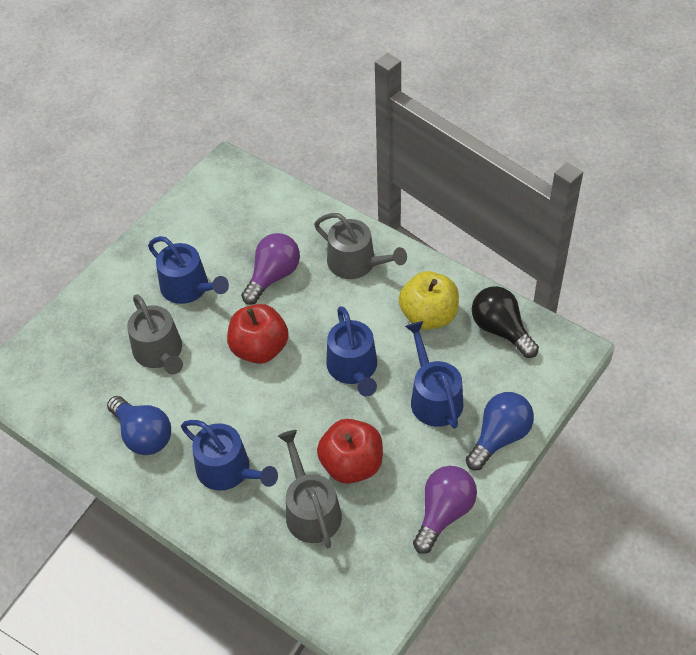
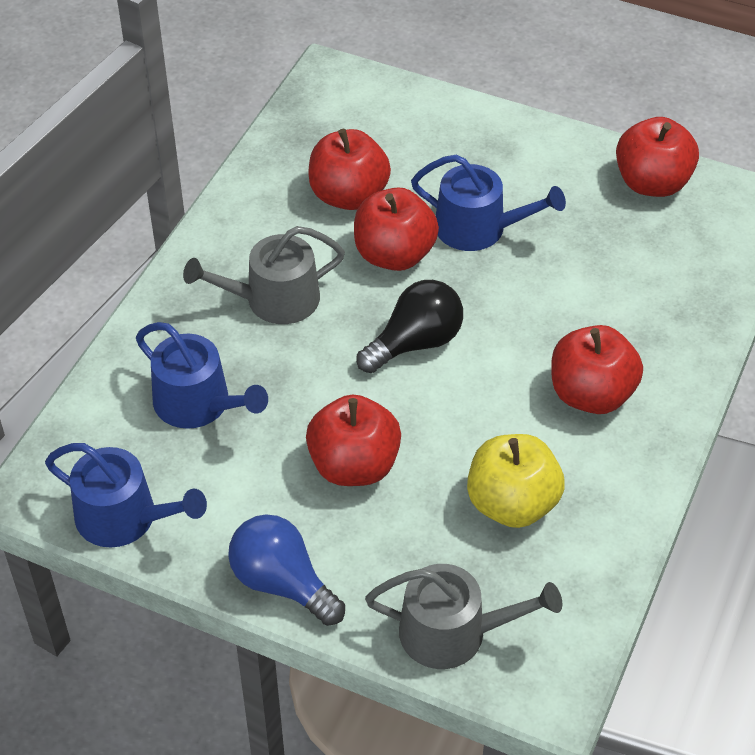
blue light bulb: [107,396,171,455] [466,392,534,470] = 2 -> [228,514,345,626] = 1
blue watering can: [148,236,229,304] [181,420,278,491] [326,306,377,397] [405,321,463,429] = 4 -> [45,443,207,548] [136,322,268,429] [411,154,566,251] = 3
grey watering can: [127,294,183,374] [278,430,342,548] [314,213,407,279] = 3 -> [183,226,345,324] [365,564,562,669] = 2
purple light bulb: [241,233,300,305] [413,466,477,554] = 2 -> none = 0
red apple: [227,304,289,364] [317,419,383,484] = 2 -> [306,394,401,486] [308,129,391,210] [354,187,439,271] [551,325,643,414] [616,117,699,197] = 5

